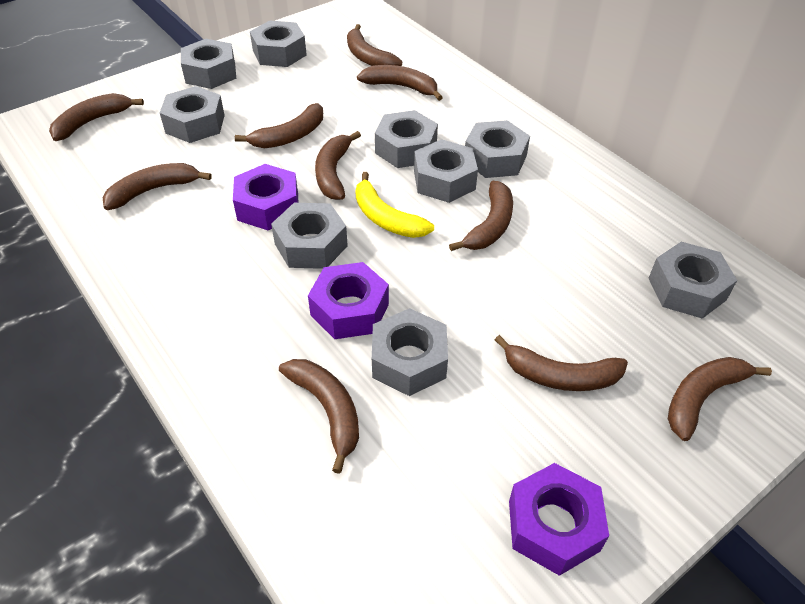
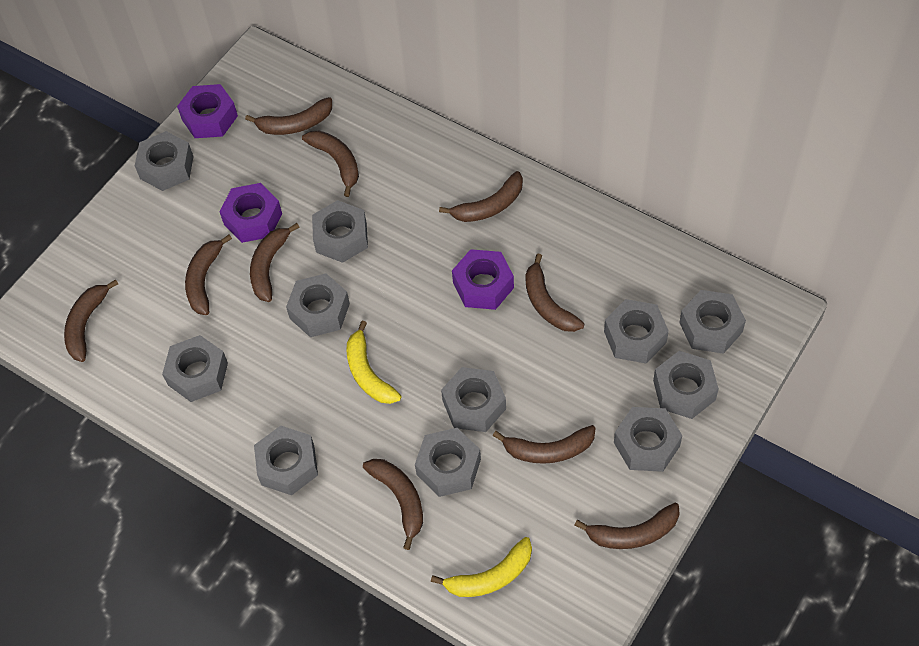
grey nut: [160,86,225,143] [181,39,236,89] [250,20,307,67] [271,203,348,269] [372,308,448,396] [375,110,438,168] [414,139,478,203] [465,120,530,178] [648,242,737,319] = 9 -> [135,131,194,191] [162,335,228,402] [254,426,318,495] [286,273,350,337] [312,200,368,263] [415,428,481,497] [441,367,506,432] [604,299,669,364] [614,407,682,472] [653,351,719,419] [679,290,746,354] = 11
yellow banana: [355,172,434,238] = 1 -> [346,321,401,404] [431,537,532,597] = 2

